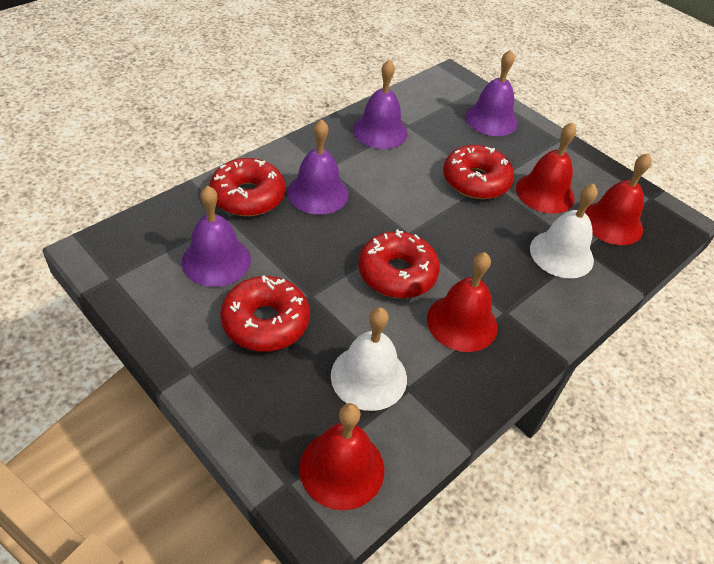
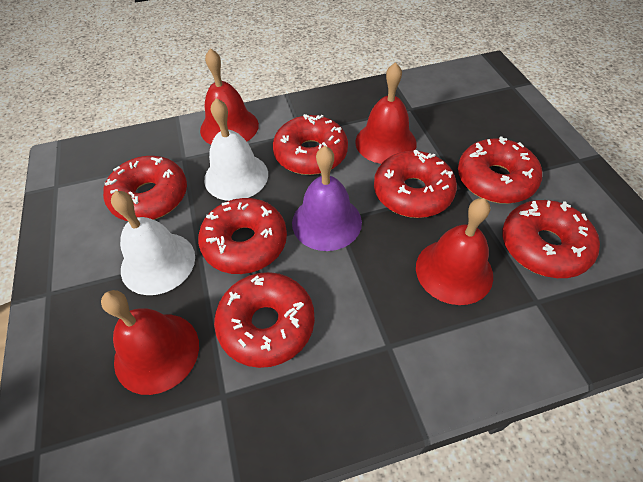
purple bell: [181,186,251,287] [287,119,349,215] [353,59,408,149] [465,50,518,136] = 4 -> [292,146,362,251] = 1
red donut: [209,158,285,216] [220,275,310,352] [358,229,440,298] [443,145,514,199] = 4 -> [103,156,187,221] [198,198,287,274] [214,272,315,368] [273,114,348,175] [374,149,457,218] [458,136,542,204] [502,200,600,278] = 7

